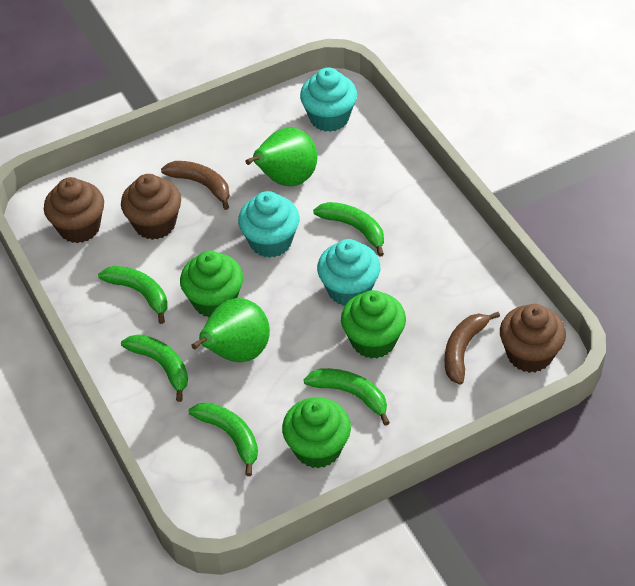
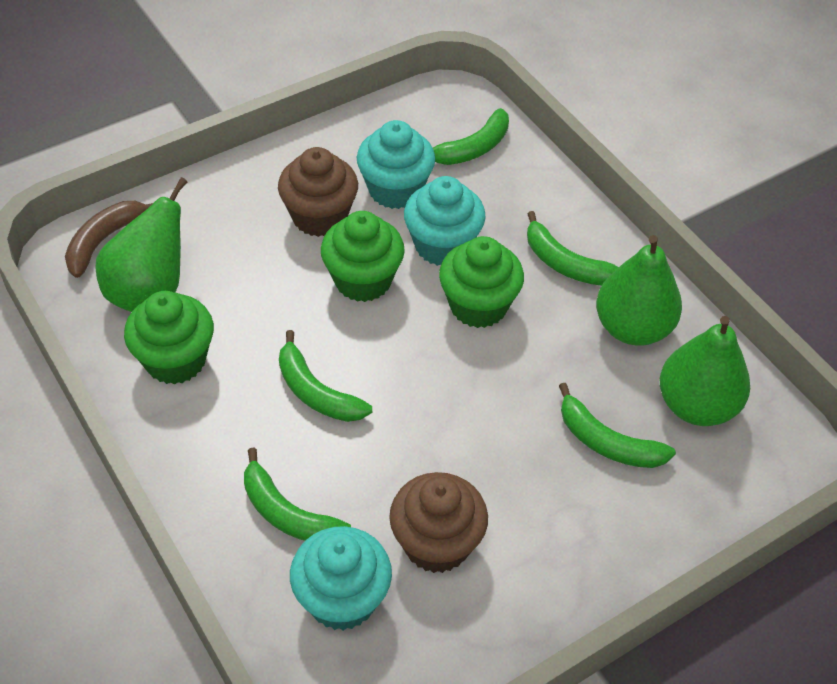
brown banana: [161,161,230,210] [445,312,500,385] = 2 -> [65,201,153,278] = 1
brown cupcake: [44,177,104,243] [121,174,181,240] [500,304,566,373] = 3 -> [278,147,358,237] [389,472,488,573] = 2
green pear: [191,298,270,362] [245,128,317,186] = 2 -> [95,177,188,312] [596,235,682,346] [660,316,750,426] = 3

